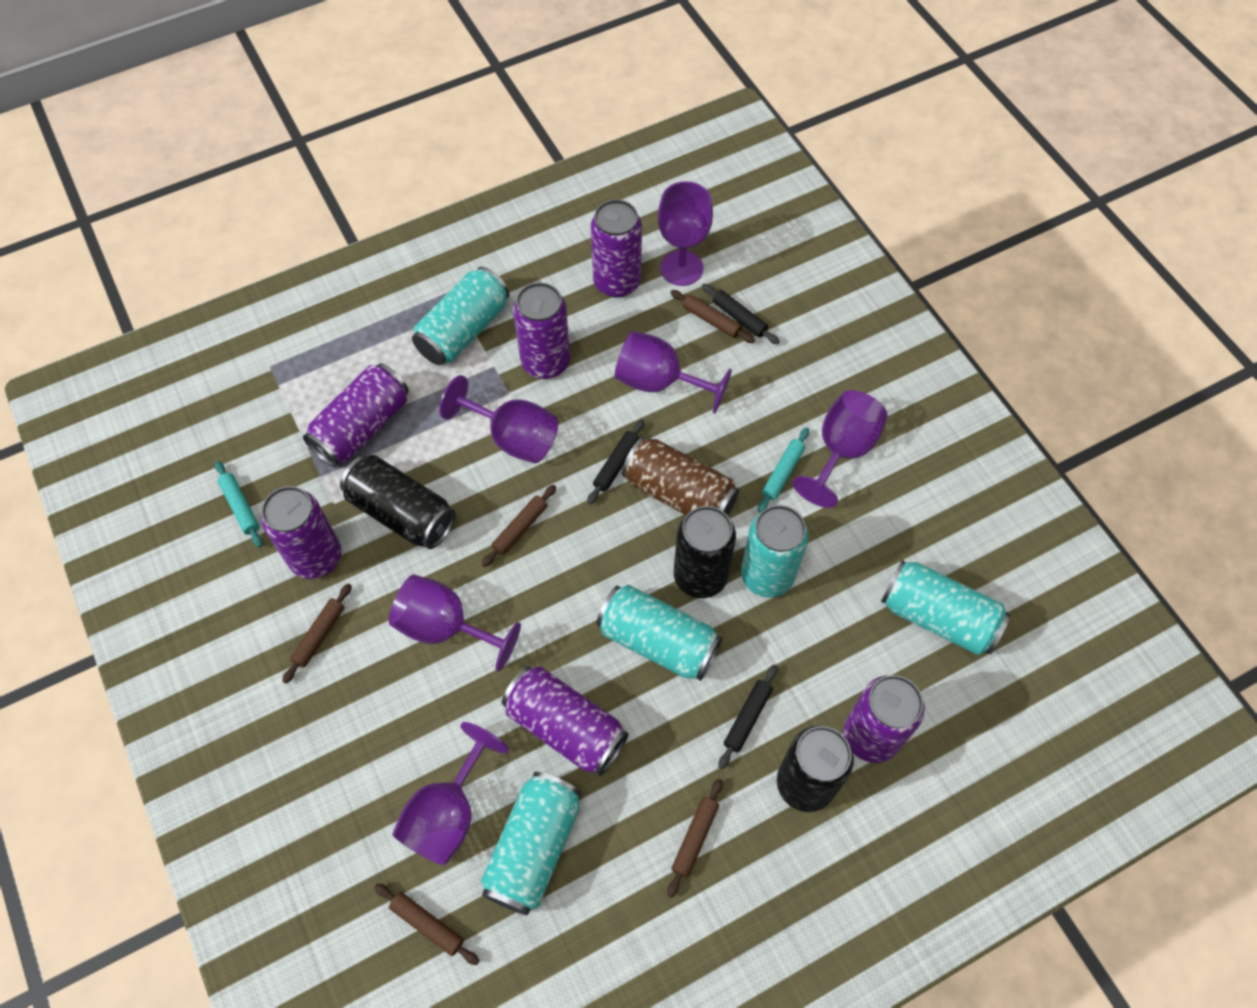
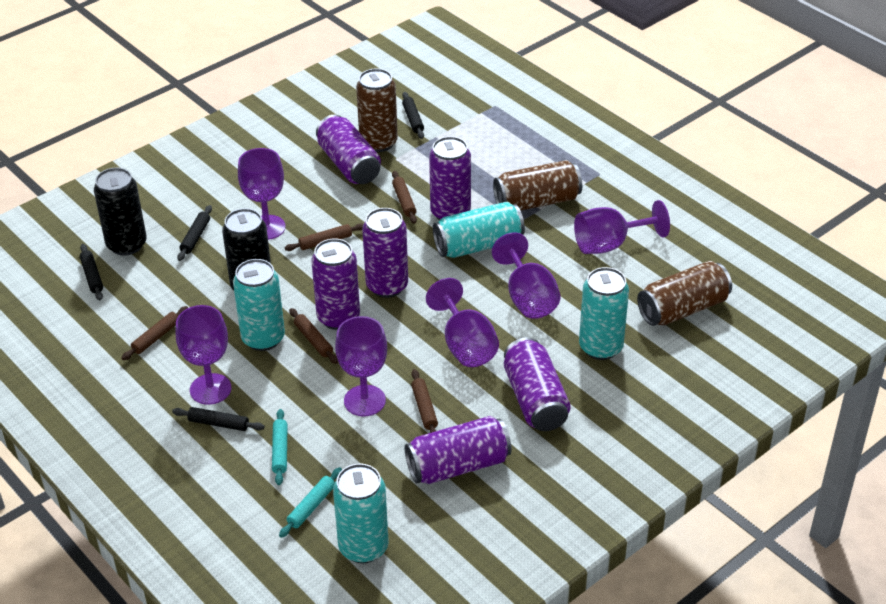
black can: [340,455,456,549] [674,506,736,598] [777,726,854,812] = 3 -> [94,168,147,256] [222,208,271,291] = 2
black rolling pin: [587,419,644,504] [702,284,780,344] [719,665,777,769] = 3 -> [80,244,103,300] [172,407,265,431] [177,205,212,261] [402,92,424,139] = 4
brown can: [622,437,739,516] = 1 -> [356,68,398,152] [493,160,582,211] [637,261,732,326] = 3
turquoise can: [412,267,509,365] [481,772,581,915] [596,585,722,681] [741,505,809,597] [881,560,1010,655] = 5 -> [233,259,285,351] [333,463,389,563] [433,202,525,258] [579,267,629,360] = 4

